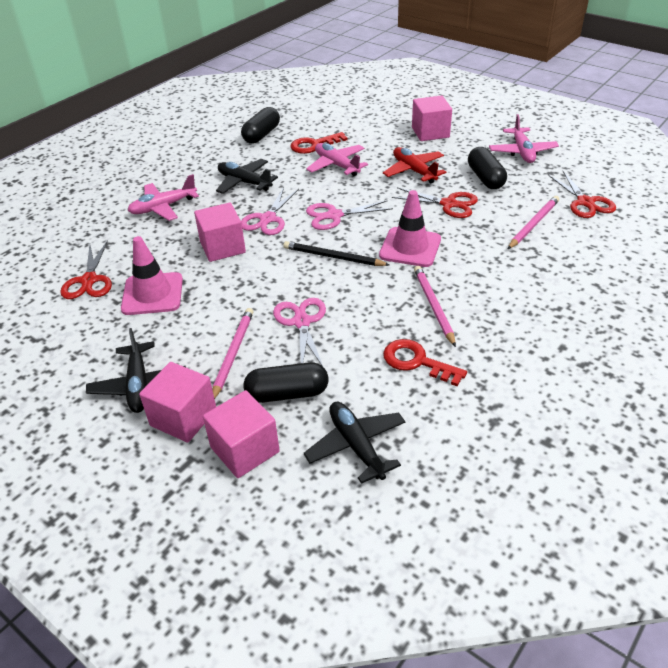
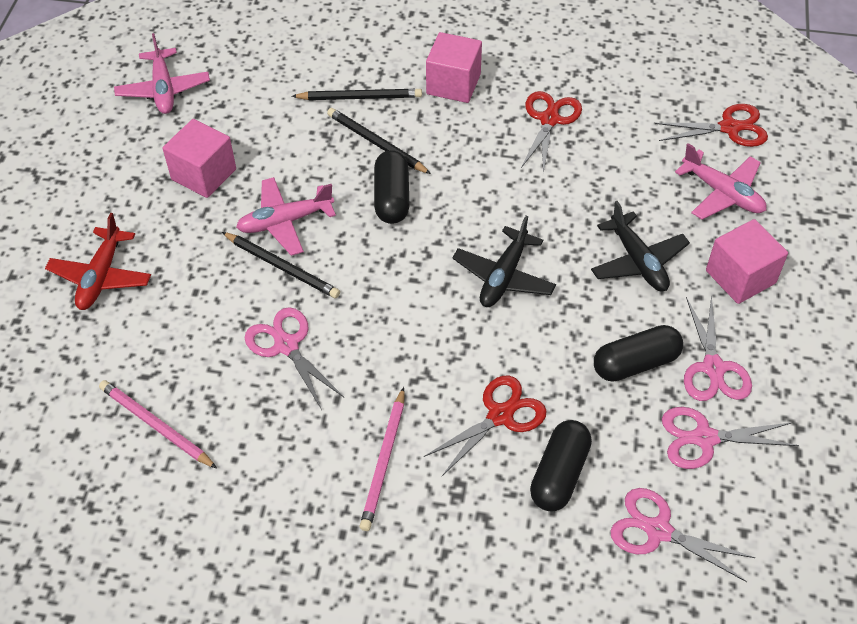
black pencil: [283,241,390,266] = 1 -> [222,232,340,298] [291,89,422,100] [327,108,431,174] = 3
black plane: [86,328,186,413] [216,159,278,194] [304,402,406,484] = 3 -> [452,215,556,307] [591,201,690,291] = 2
pink cube: [139,362,216,442] [194,203,246,262] [203,390,280,478] [412,95,452,141] = 4 -> [163,119,236,198] [426,32,482,103] [706,219,788,304] = 3
pink pencil: [212,308,254,399] [414,266,456,347] [508,196,559,249] = 3 -> [99,380,217,468] [360,387,405,531] = 2
pink scissors: [241,187,299,235] [273,298,326,366] [306,200,393,230] = 3 -> [245,307,344,410] [610,488,756,582] [662,407,799,469] [684,295,752,401] = 4
pink traffic cone: [121,236,183,315] [379,190,441,267] = 2 -> none = 0
red key: [290,132,348,154] [383,339,467,387] = 2 -> none = 0

